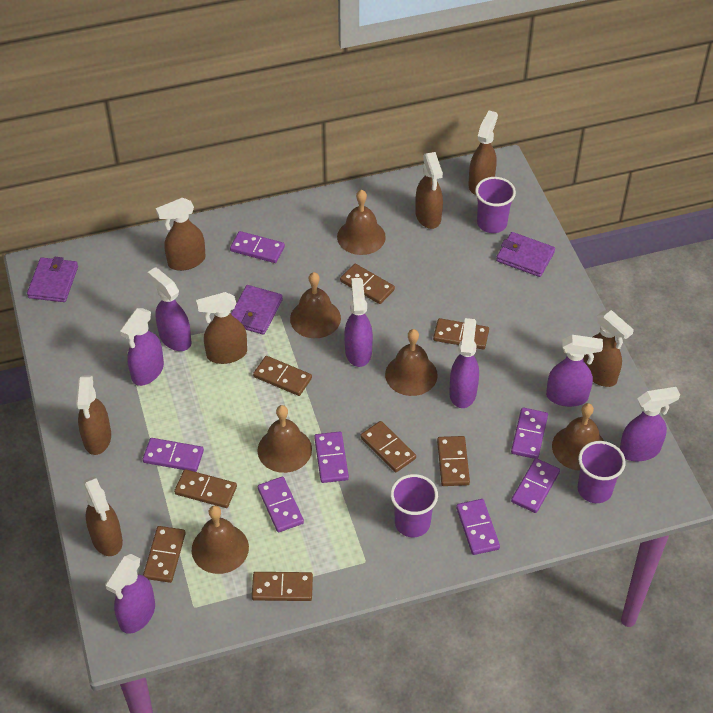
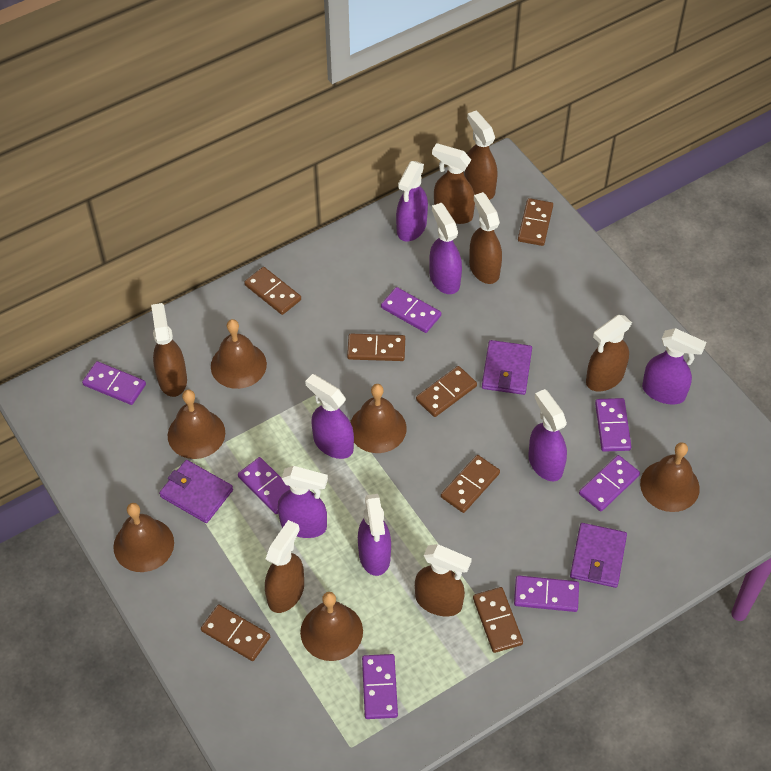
brown domino: [143,526,186,583] [174,469,237,508] [252,572,313,601] [253,356,312,396] [340,264,395,304] [360,421,416,472] [433,318,489,349] [437,436,470,486] = 8 -> [201,605,270,661] [244,267,301,315] [347,334,405,361] [416,366,477,417] [441,455,500,513] [473,587,523,653] [518,198,553,246] = 7
purple cup: [390,474,438,537] [475,177,516,233] [578,441,626,503] = 3 -> none = 0

